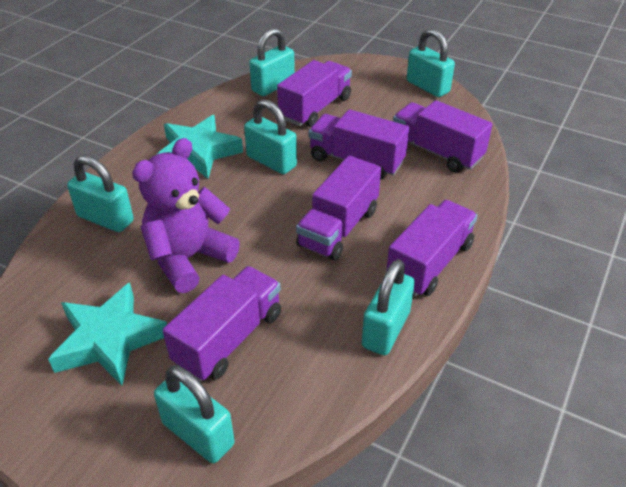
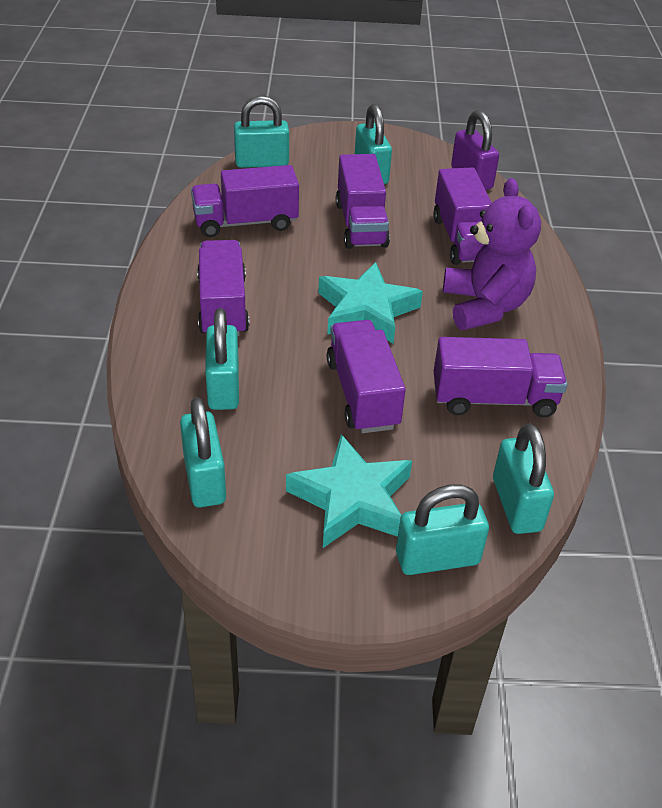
purple padlock: none = 0 -> [451,110,499,190] = 1

